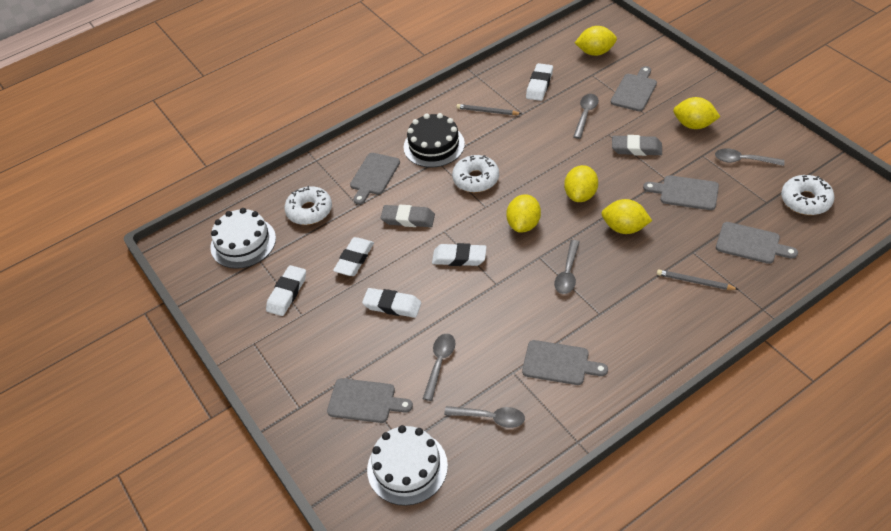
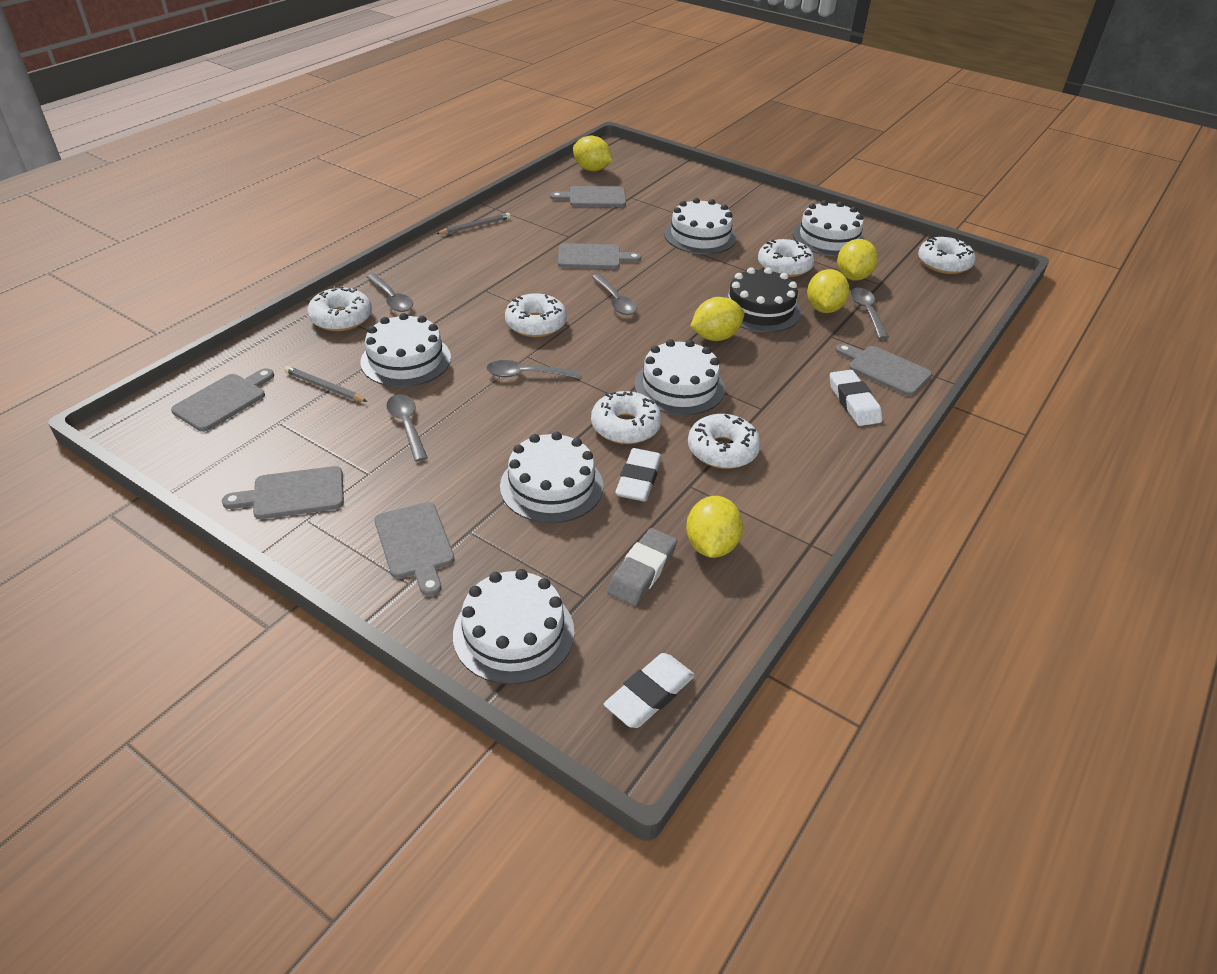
grey eraser: [381,205,435,227] [612,135,662,156] = 2 -> [607,528,677,606] = 1
white cake: [210,208,276,269] [367,425,448,506] = 2 -> [360,313,451,387] [453,569,575,685] [500,432,603,523] [634,339,725,415] [664,198,737,254] [793,200,865,257] = 6
white donut: [284,186,332,225] [452,155,499,193] [781,175,835,215] = 3 -> [307,286,372,331] [505,293,567,337] [591,390,662,444] [688,414,761,469] [758,239,814,277] [918,237,976,274] = 6
white eraser: [266,265,306,316] [333,237,374,276] [362,288,421,318] [432,243,487,266] [526,63,553,101] = 5 -> [604,653,695,728] [615,448,662,501] [830,370,882,426] = 3

